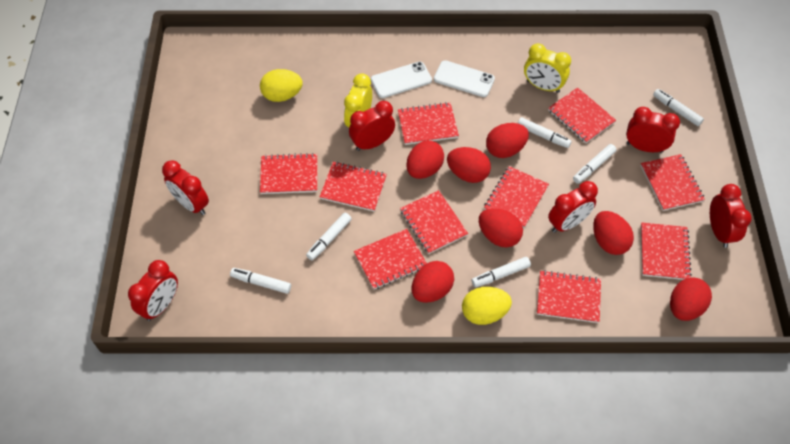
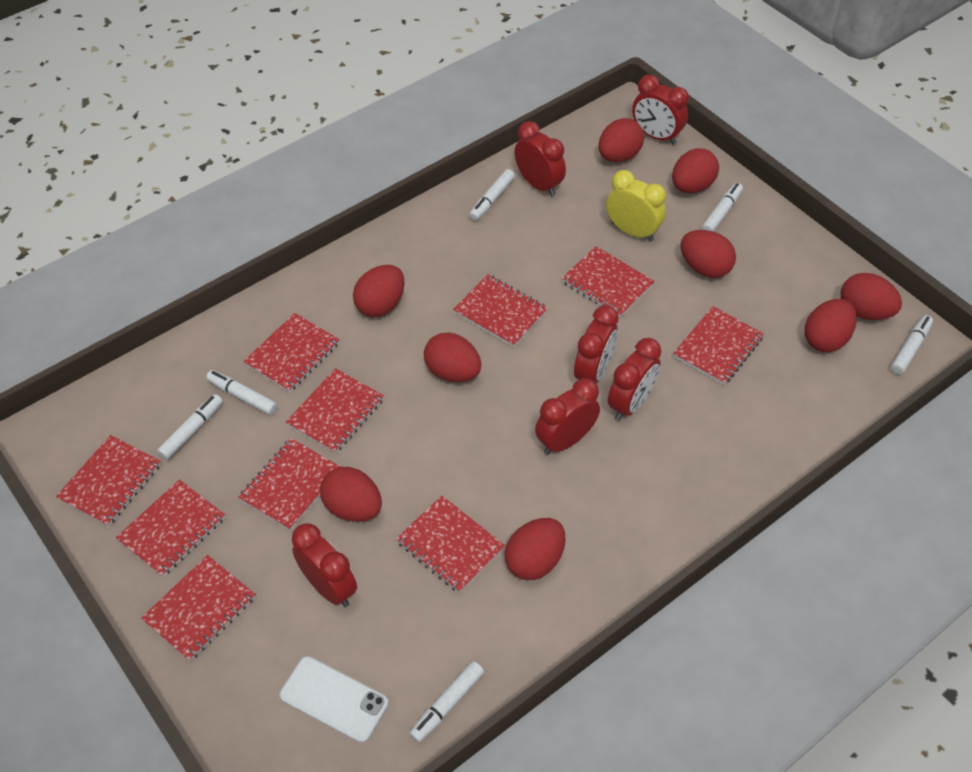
red egg: [406,140,444,179] [412,261,454,303] [447,147,491,183] [479,208,523,248] [486,123,529,158] [593,211,634,255] [670,277,712,321] = 7 -> [320,467,382,522] [353,265,405,317] [424,333,481,382] [505,518,565,580] [598,118,644,162] [672,148,719,193] [681,230,736,278] [805,299,857,352] [841,273,902,320] = 9
white phone: [371,61,432,98] [434,60,495,97] = 2 -> [280,656,389,743] = 1
yellow clock: [344,73,372,127] [524,43,571,93] = 2 -> [606,170,666,241] = 1
yellow egg: [260,69,303,102] [462,287,512,325] = 2 -> none = 0

